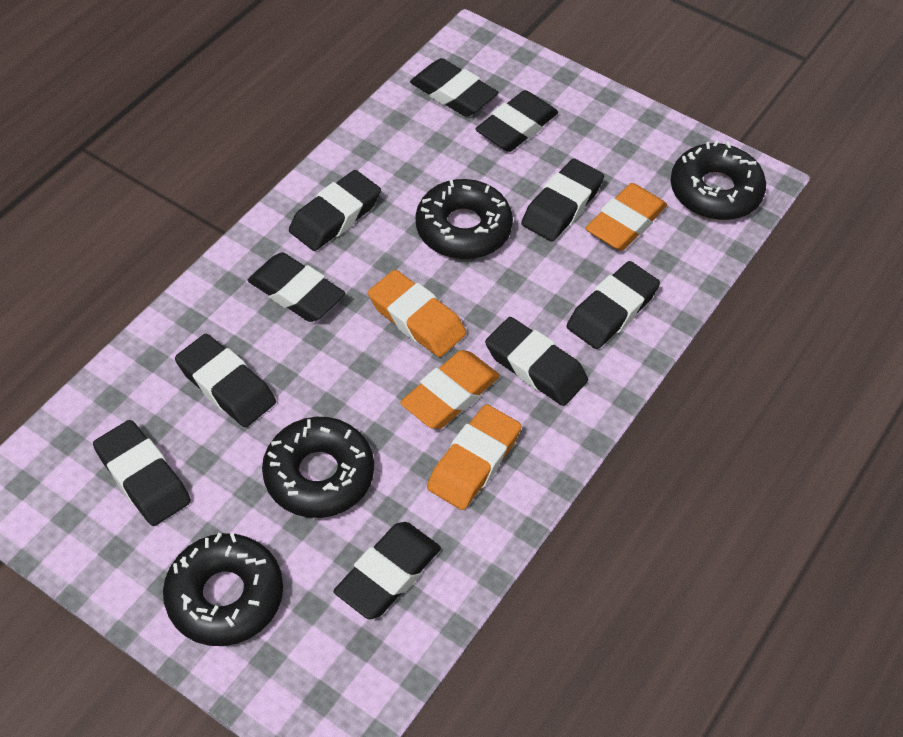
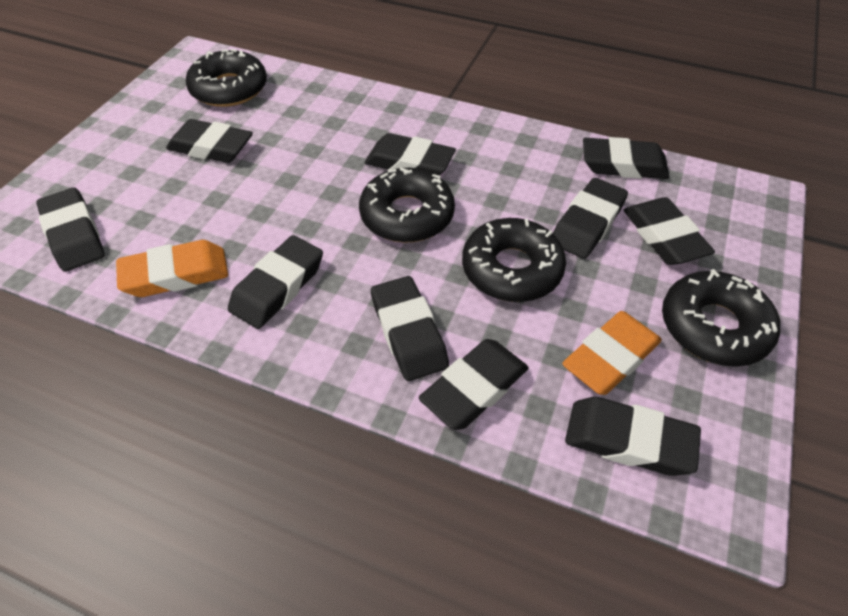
orange eraser: [368,270,466,357] [400,350,500,429] [427,404,521,510] [585,183,667,251] = 4 -> [116,240,228,297] [562,311,662,395] = 2

